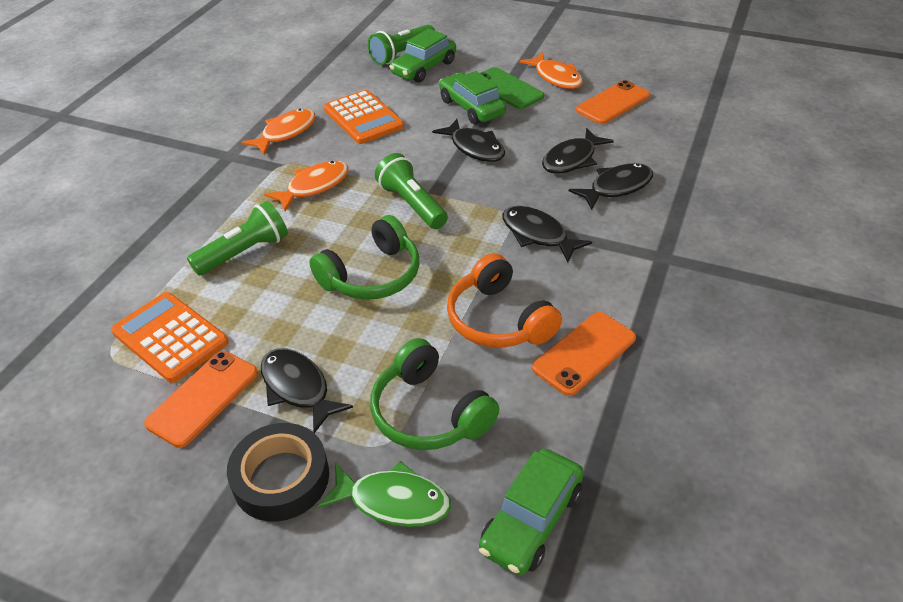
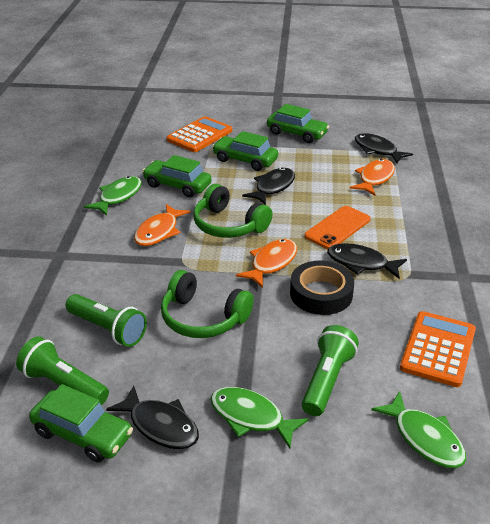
black fish: [261,348,353,433] [432,119,505,162] [502,206,592,263] [542,128,614,173] [569,163,653,210] = 5 -> [106,385,199,449] [242,168,295,205] [327,243,407,279] [355,133,413,163] = 4
green car: [389,29,456,83] [439,71,506,124] [479,449,584,575] = 3 -> [29,384,133,462] [142,155,212,197] [212,131,278,171] [267,104,329,143] = 4
green fish: [318,461,451,527] = 1 -> [84,176,142,216] [210,387,309,448] [371,391,466,468] = 3
green phone: [480,67,544,109] = 1 -> none = 0
orange headphones: [447,253,562,348] = 1 -> none = 0
orange phone: [144,351,258,448] [532,312,636,396] [576,80,650,124] = 3 -> [304,206,371,249] = 1

